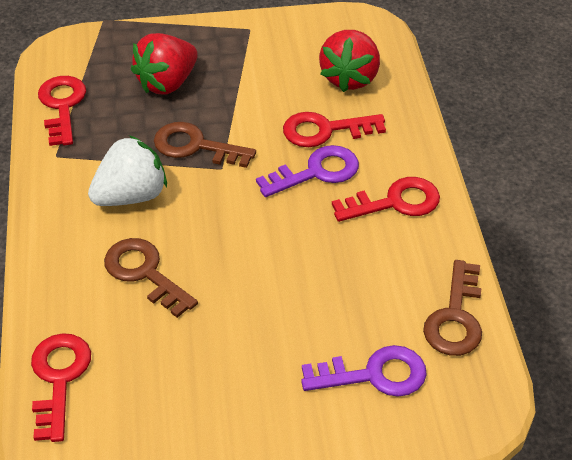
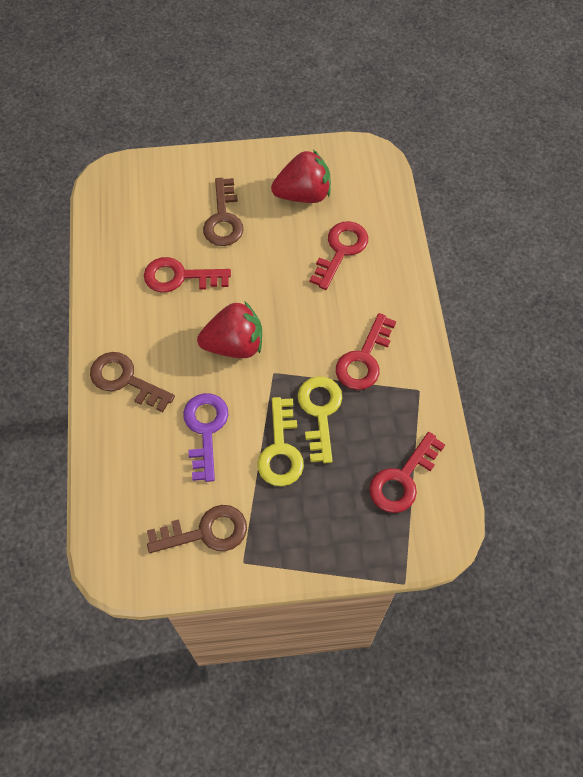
purple key: [256,145,359,197] [301,345,427,397] = 2 -> [183,393,228,482] = 1
white strawberry: [88,135,167,206] = 1 -> none = 0
yellow key: none = 0 -> [257,397,304,486] [298,376,342,463] = 2

